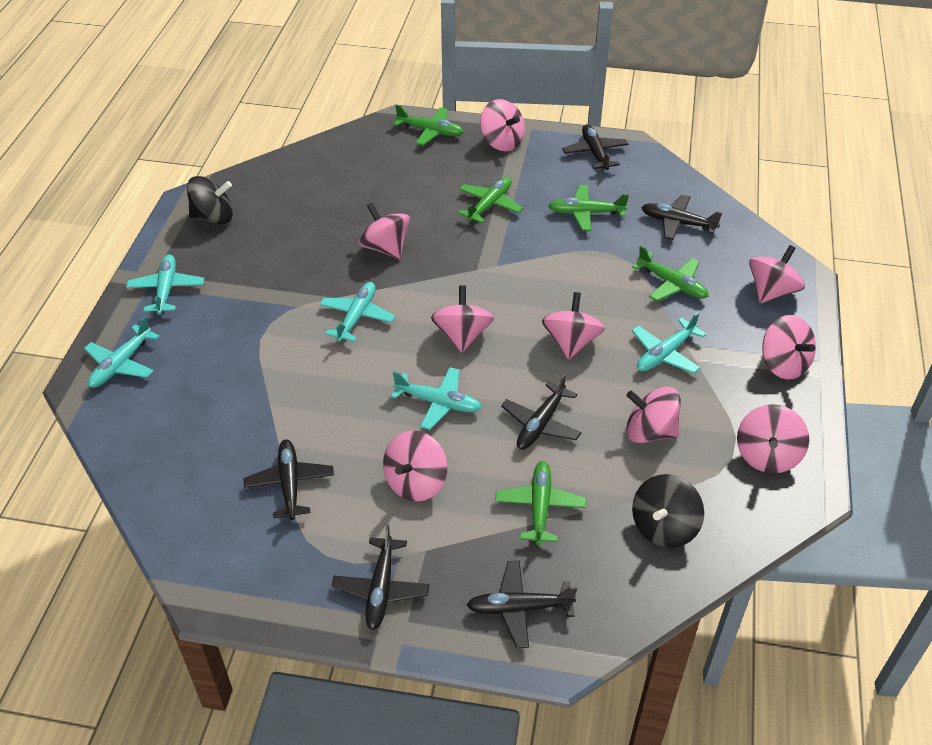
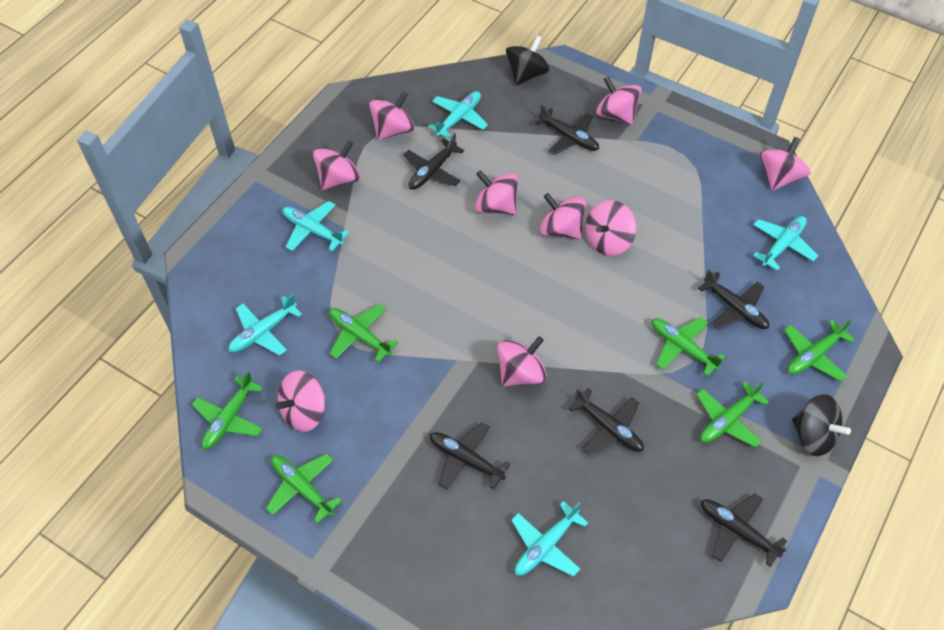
green plane: [394,105,464,145] [458,177,523,223] [495,461,587,545] [548,185,629,231] [632,245,709,301] = 5 -> [192,371,263,450] [266,454,342,524] [329,304,399,363] [652,317,725,377] [696,381,769,448] [784,320,855,381] = 6

